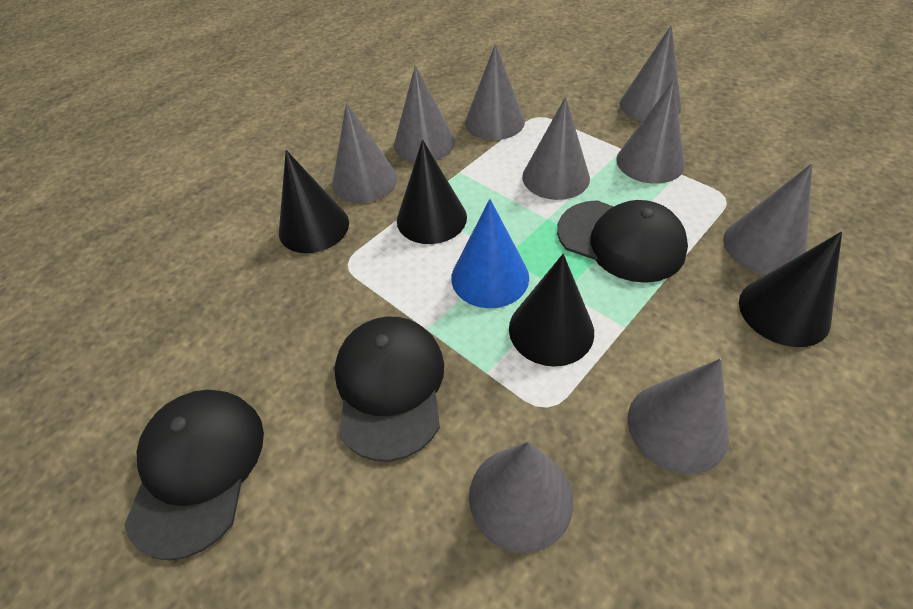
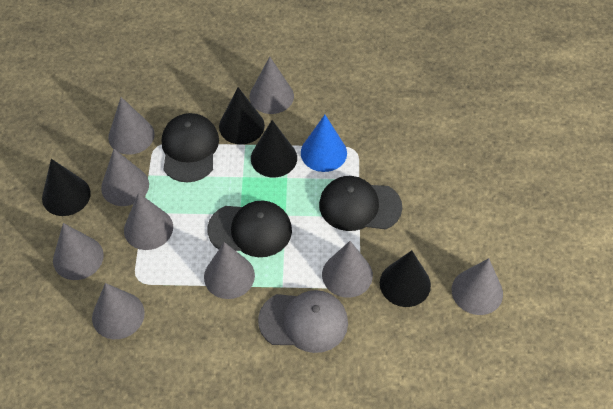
grey cap: none = 0 -> [258,290,348,353] = 1

